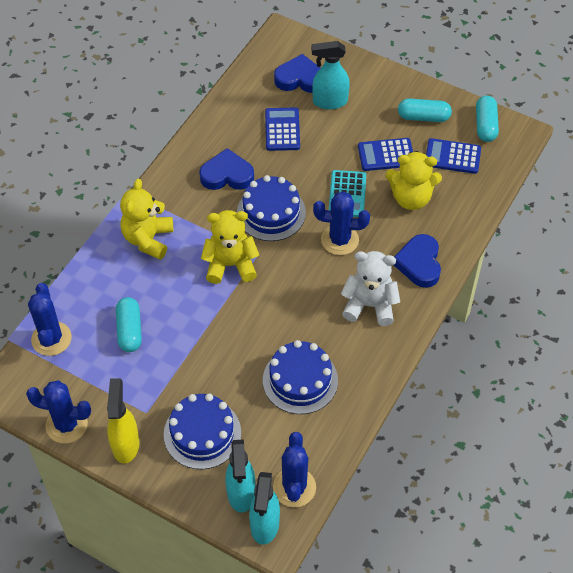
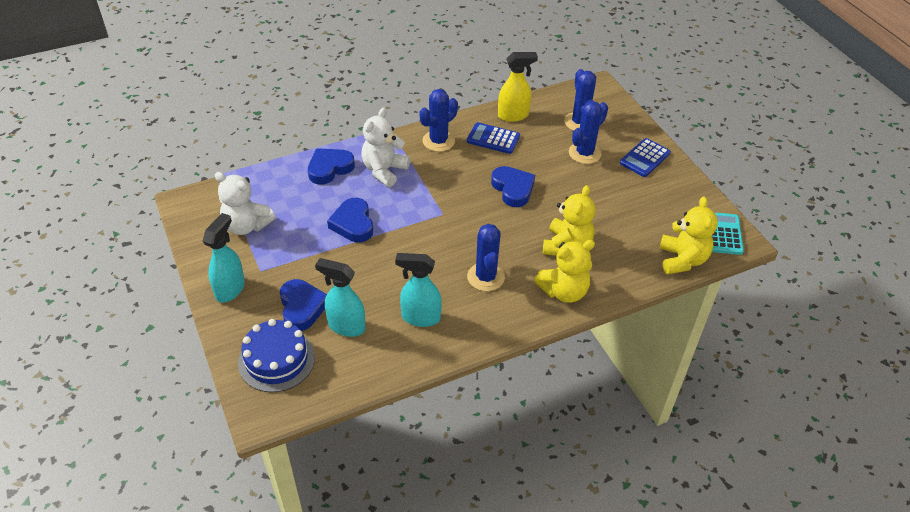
blue cake: [164,394,241,470] [237,175,306,241] [263,340,338,414] = 3 -> [238,319,315,392] = 1
blue calculator: [265,108,300,151] [358,138,413,171] [426,138,481,174] = 3 -> [467,122,520,154] [620,138,671,177] = 2
blue heart: [199,148,254,190] [274,54,320,93] [394,234,441,288] = 3 -> [280,279,327,331] [308,148,355,185] [327,198,373,242] [491,166,535,207] = 4
turquoise capsule: [116,297,142,352] [398,98,452,122] [476,96,499,142] = 3 -> none = 0
white teddy bear: [341,251,400,326] = 1 -> [215,172,276,235] [361,108,410,187] = 2

